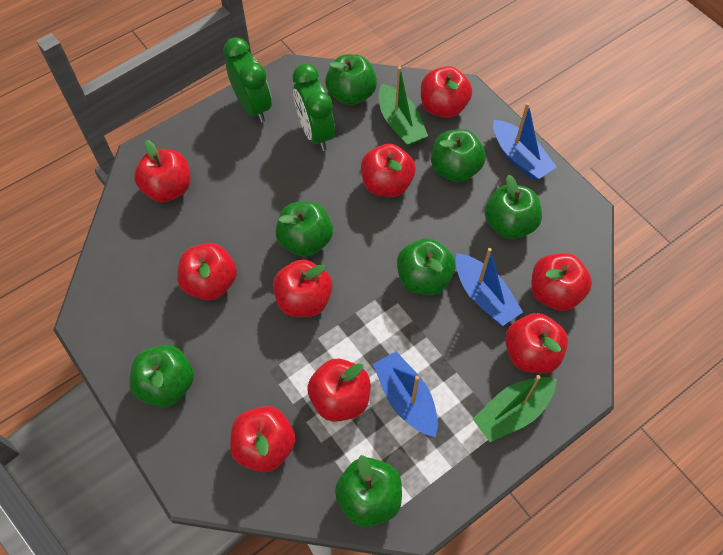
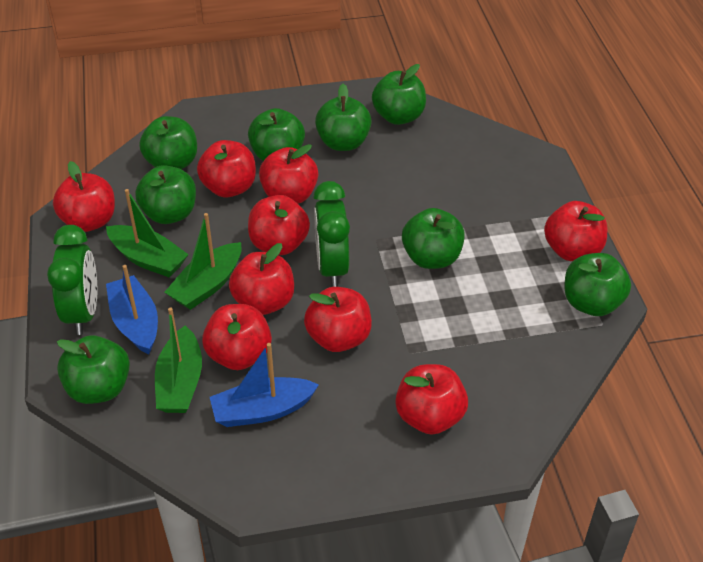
blue boat: [373,351,438,437] [456,248,523,326] [493,102,557,180] = 3 -> [106,265,158,354] [210,343,319,427] = 2
green apple: [130,345,194,407] [275,201,333,257] [325,54,377,105] [335,455,402,527] [397,238,456,295] [431,129,486,182] [485,175,542,239] = 7 -> [57,335,130,404] [135,165,196,224] [139,116,197,169] [248,108,305,161] [315,84,372,151] [372,64,426,125] [402,208,465,269] [564,253,631,316] = 8
green boat: [379,66,428,146] [473,375,557,442] = 2 -> [106,189,189,277] [155,307,202,413] [165,213,242,310] = 3

